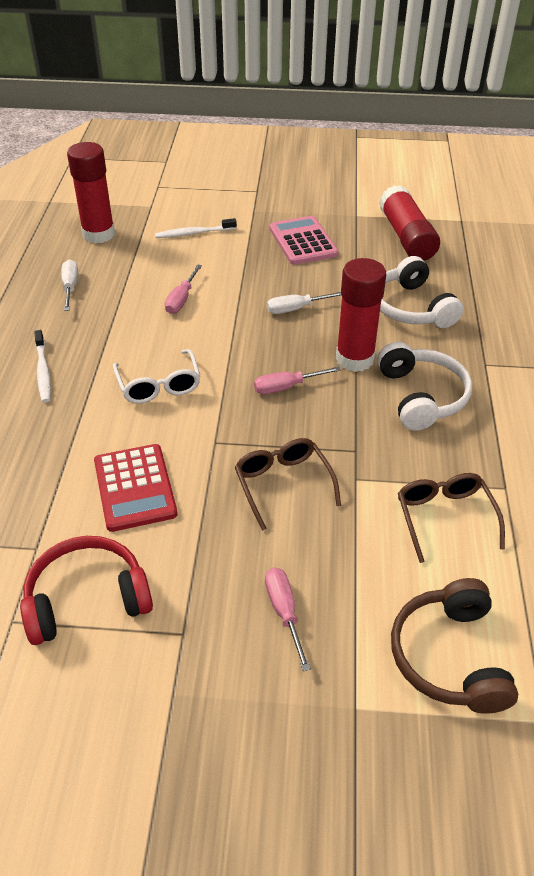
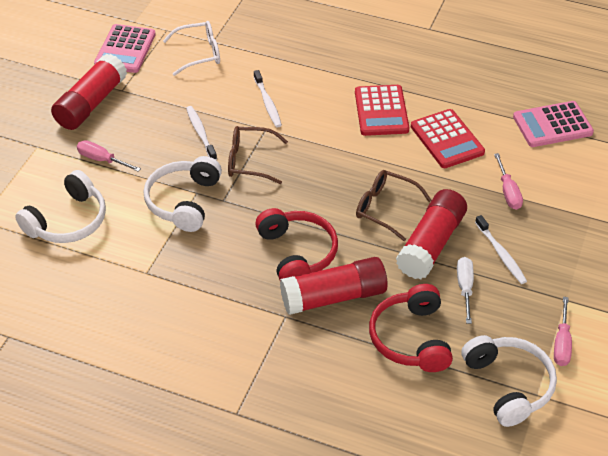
brown headphones: [391,578,518,714] = 1 -> none = 0
pink calculator: [269,216,338,265] = 1 -> [94,24,156,73] [513,101,594,147] = 2
red calculator: [94,444,177,532] = 1 -> [355,85,409,136] [411,109,485,168] = 2
red headphones: [20,536,153,645] = 1 -> [255,208,338,280] [369,284,453,372] = 2
white headphones: [377,342,472,431] [380,256,464,328] = 2 -> [15,170,106,243] [143,156,222,232] [461,335,557,427] = 3
white screwdriver: [61,259,78,311] [267,292,342,314] = 2 -> [457,257,474,324] = 1
white toothbrush: [34,330,51,403] [155,218,237,238] = 2 -> [186,106,217,160] [254,70,282,128] [475,215,527,284] = 3

